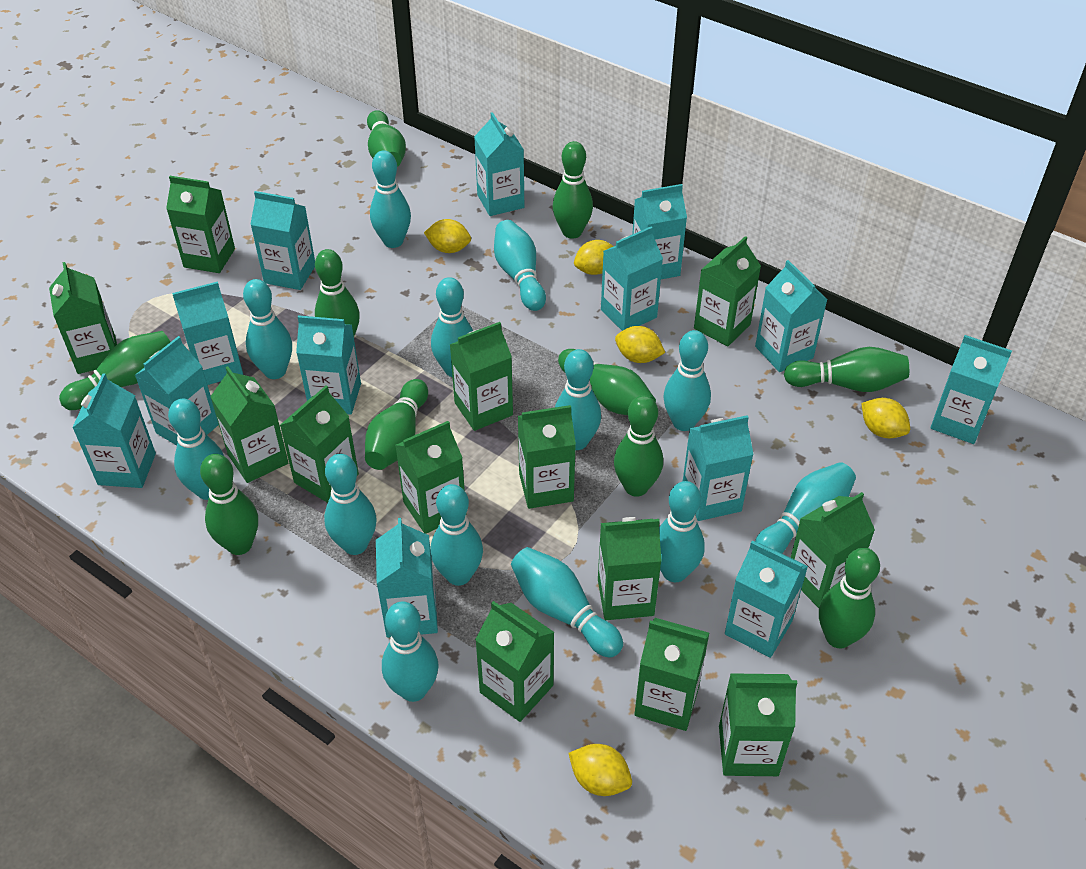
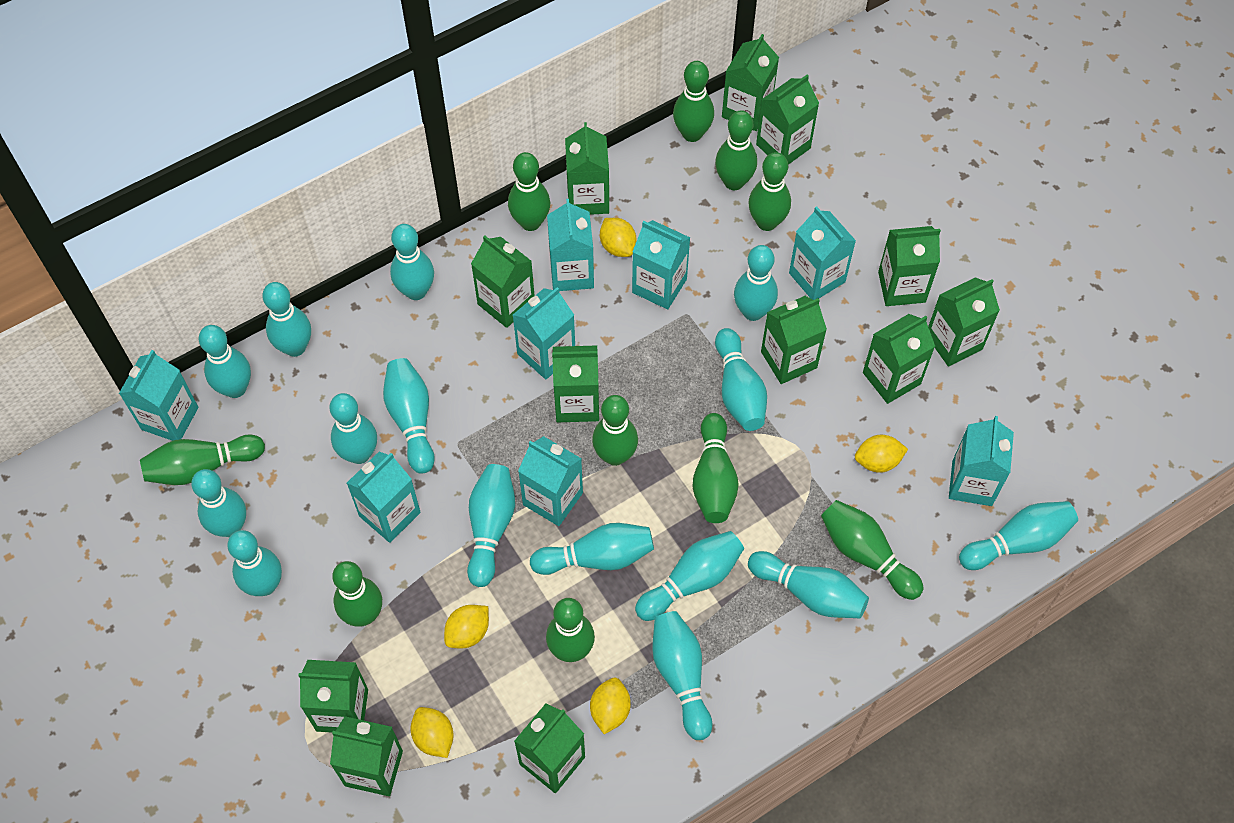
green carton: [49,262,117,374] [166,176,235,273] [210,366,288,483] [280,386,359,503] [395,421,465,534] [450,322,513,431] [475,601,555,722] [518,405,576,509] [598,517,662,620] [634,618,709,731] [694,236,761,346] [719,673,797,776] [791,492,875,608] = 13 -> [299,660,368,733] [330,716,403,796] [471,235,535,328] [514,703,585,793] [552,346,599,422] [565,122,609,215] [722,34,779,131] [756,75,819,165] [761,296,827,384] [863,314,935,404] [878,226,941,306] [928,277,1000,367] = 12
turquoise bowling pin: [168,399,224,500] [243,279,292,379] [324,454,376,555] [370,150,411,248] [382,601,439,702] [431,277,473,377] [431,484,483,586] [494,220,546,311] [511,547,623,658] [555,349,601,450] [659,481,704,582] [663,330,711,431] [755,462,856,553] = 13 -> [191,469,246,537] [199,325,251,398] [227,530,282,596] [262,282,311,357] [330,393,377,464] [383,358,435,474] [390,224,434,300] [467,464,515,587] [530,523,654,575] [635,531,744,621] [652,611,712,740] [715,328,767,431] [734,245,778,321] [748,551,869,618] [959,501,1078,570] = 15
turquoise carton: [72,373,156,488] [135,336,219,446] [172,281,243,385] [250,191,315,290] [296,315,361,415] [376,518,438,638] [474,112,524,216] [601,226,663,331] [632,184,687,279] [683,415,754,521] [725,541,808,658] [755,260,827,372] [930,335,1012,444] = 13 -> [119,350,198,441] [347,452,421,543] [513,287,575,379] [518,436,583,526] [547,199,594,291] [632,220,690,309] [789,206,856,300] [949,416,1014,506] = 8

